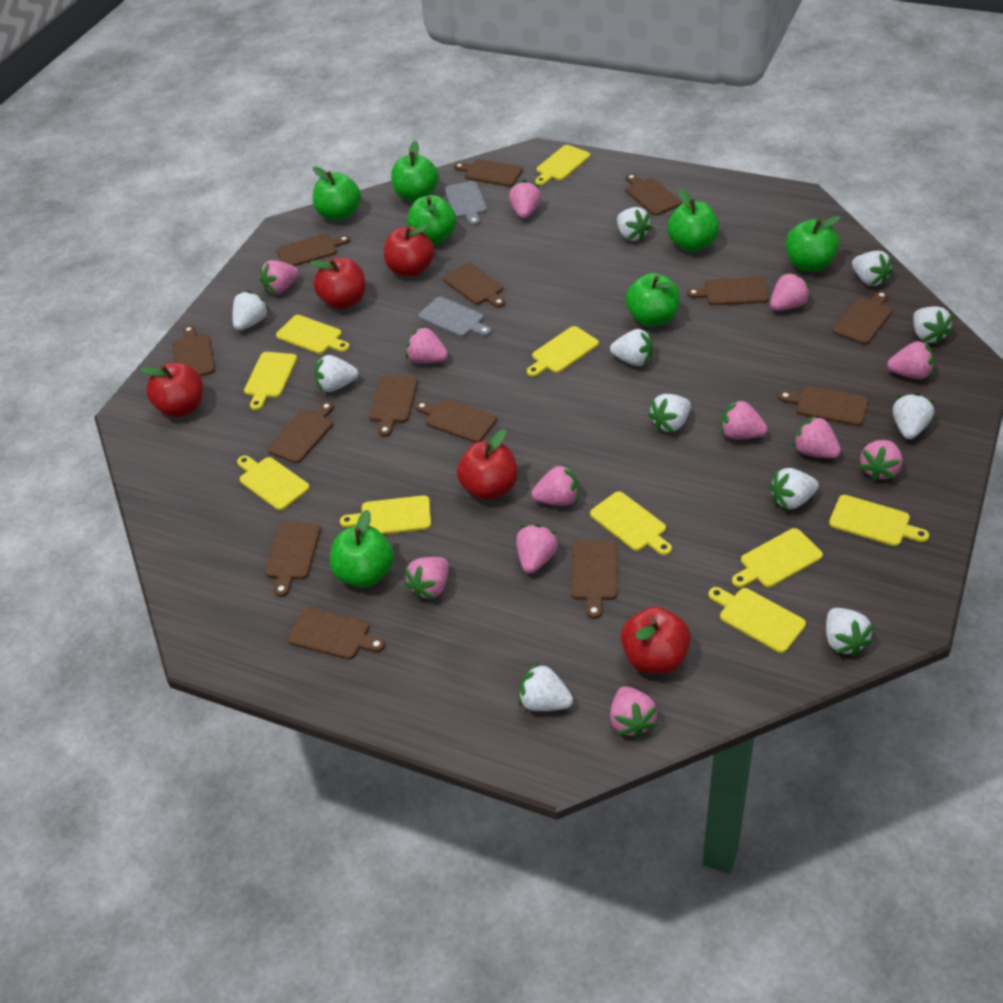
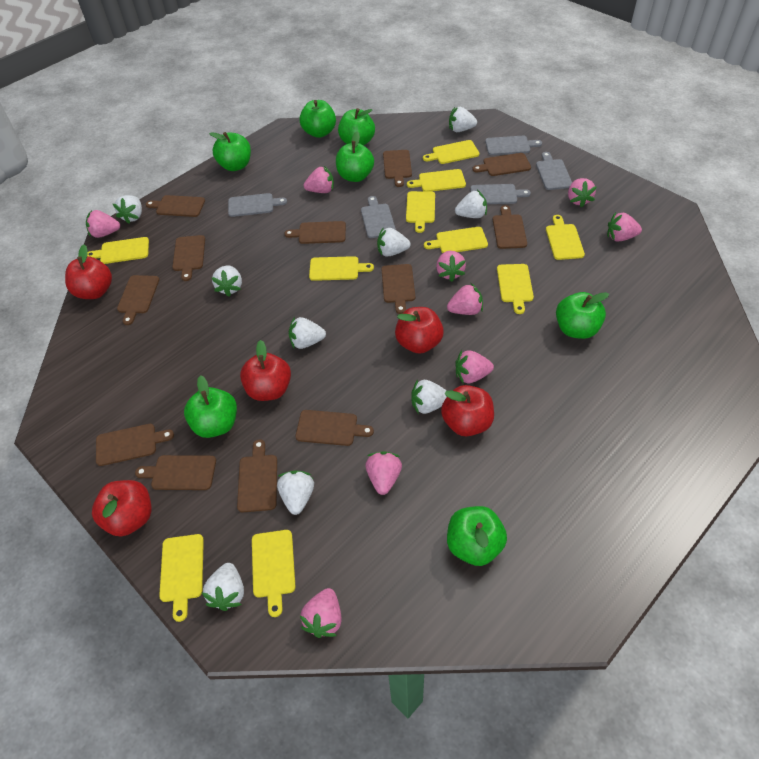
brown cutting board: [172,325,215,376] [265,522,321,597] [267,402,334,464] [276,234,350,266] [287,607,385,660] [369,376,418,437] [415,398,497,443] [443,263,505,308] [454,159,523,187] [571,541,617,619] [626,174,681,216] [687,277,769,305] [778,385,868,426] [832,291,892,345] = 14 -> [96,424,174,466] [117,275,160,325] [135,455,216,490] [146,195,205,217] [172,235,205,281] [237,439,277,513] [284,221,346,244] [295,410,374,446] [382,264,415,314] [383,150,412,187] [473,153,531,176] [493,205,527,249] = 12
grey cutting board: [418,297,491,337] [445,181,487,226] = 2 -> [228,193,287,217] [361,196,396,238] [470,184,531,204] [485,136,542,155] [536,152,572,190] = 5
pink strawberry: [260,260,299,294] [404,557,449,600] [406,326,448,363] [509,180,541,219] [516,524,559,573] [531,464,579,506] [610,686,658,739] [721,399,768,439] [770,272,811,311] [793,415,841,458] [858,440,902,482] [887,340,935,379] = 12 -> [86,210,120,238] [300,588,342,638] [304,166,334,193] [366,451,402,495] [436,251,466,282] [447,283,483,315] [455,350,494,383] [568,178,597,208] [607,212,642,242] = 9
white strawberry: [232,290,270,330] [314,355,358,392] [518,662,573,711] [610,329,653,366] [617,207,652,242] [648,394,691,432] [769,468,819,510] [826,608,873,657] [852,251,893,286] [893,393,935,439] [913,306,954,345] = 11 -> [113,195,142,224] [202,563,244,611] [212,266,242,297] [277,470,314,515] [289,317,326,349] [377,228,411,257] [411,379,447,414] [449,107,477,132] [455,190,487,218] = 9

